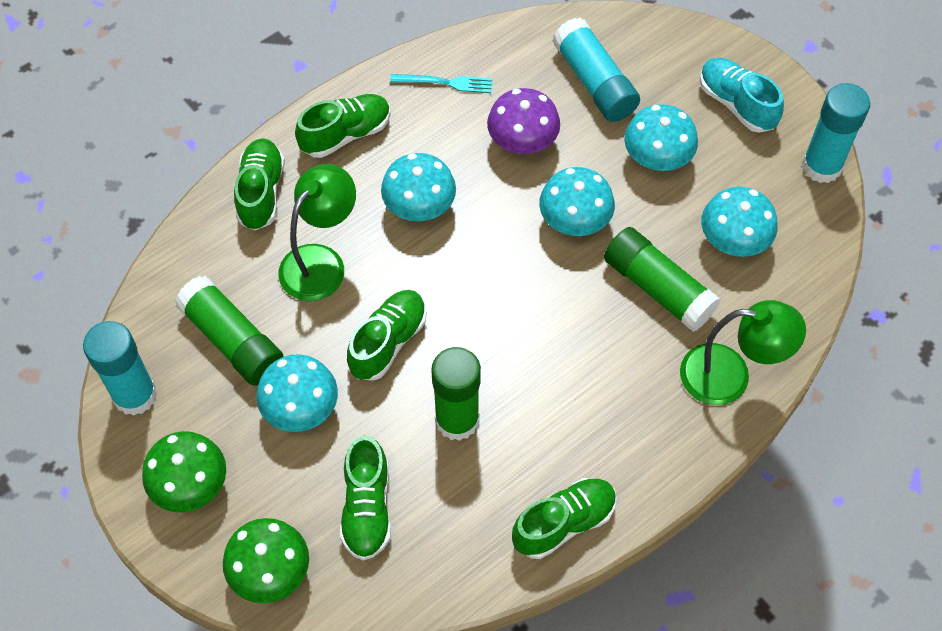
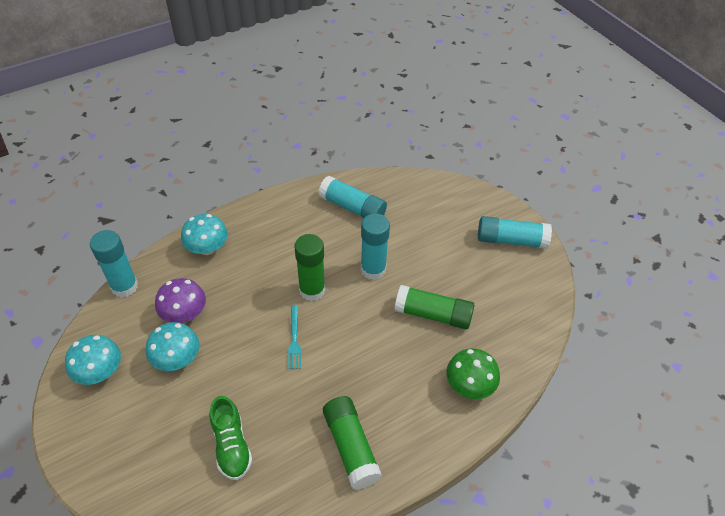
green lamp: [278,164,356,301] [680,300,806,405] = 2 -> none = 0
green mushroom: [142,431,226,512] [223,518,309,603] = 2 -> [446,348,500,399] = 1
green shoe: [234,138,285,231] [295,94,391,158] [340,435,391,561] [347,290,427,381] [512,478,617,559] = 5 -> [209,396,252,480] = 1
turquoise glue stick: [83,321,157,416] [552,18,640,122] [802,83,870,183] = 3 -> [90,230,138,298] [318,176,387,218] [361,213,390,280] [478,216,552,249] = 4
turquoise mushroom: [256,354,338,432] [381,153,456,221] [539,167,615,236] [624,104,698,171] [701,187,778,257] = 5 -> [65,335,121,385] [146,322,199,371] [181,214,228,255] = 3
turquoise shoe: [700,58,784,133] = 1 -> none = 0

